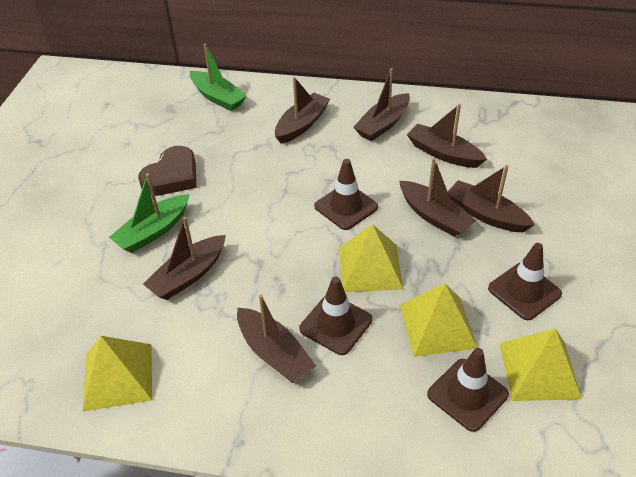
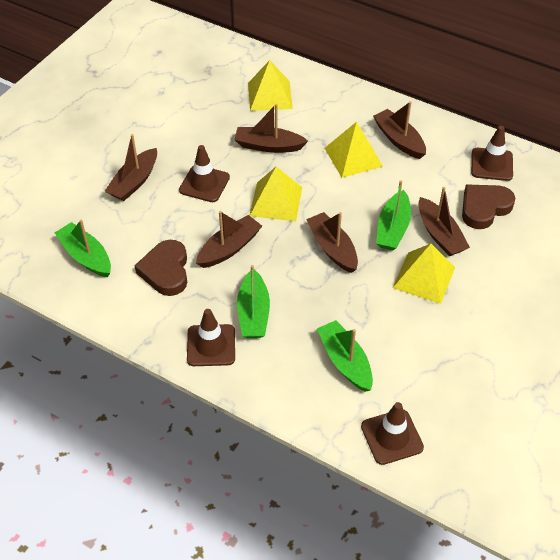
brown boat: [143,217,226,300] [237,295,316,383] [275,77,330,144] [353,68,410,141] [399,158,476,237] [407,104,487,168] [448,165,535,232] = 7 -> [105,134,157,201] [196,211,262,268] [234,104,308,153] [306,212,358,273] [373,101,426,159] [418,187,470,256] = 6
brown heart: [138,146,197,196] = 1 -> [135,240,187,296] [462,184,515,229] = 2
green boat: [109,173,190,253] [190,43,247,111] = 2 -> [54,220,111,277] [237,265,270,338] [317,320,373,392] [376,180,411,250] = 4

